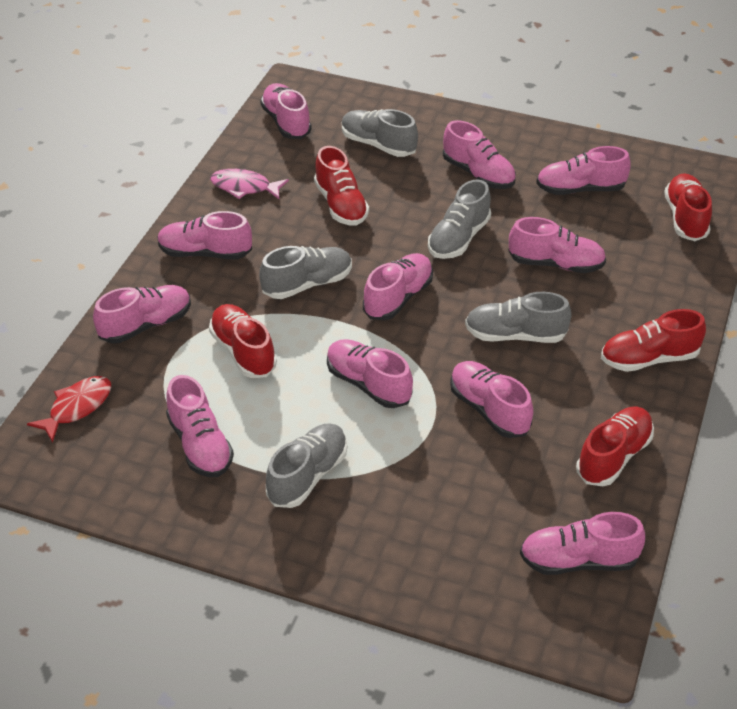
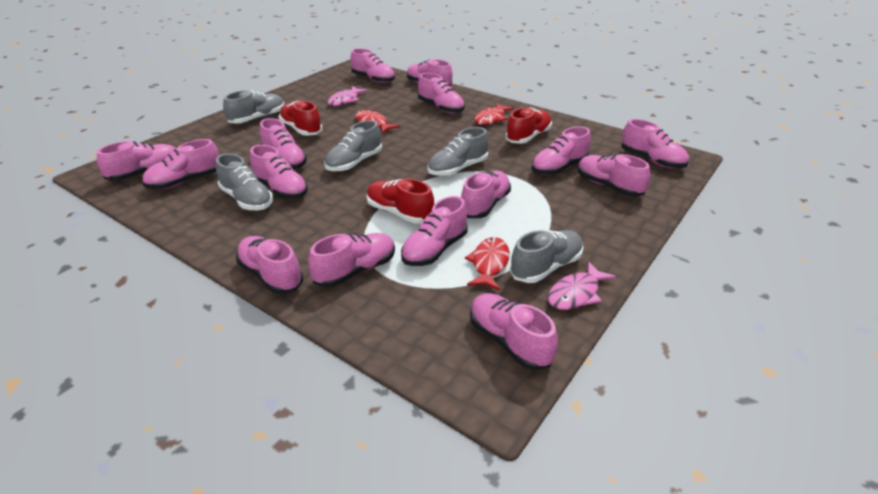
pink fish: [210,169,289,200] = 1 -> [328,86,368,106] [548,262,616,310] = 2
pink shoe: [93,285,191,343] [157,211,252,260] [166,375,234,477] [260,83,312,139] [327,339,413,408] [363,253,433,320] [443,120,516,189] [450,361,533,438] [508,217,606,273] [520,512,645,575] [536,146,630,195] = 11 -> [97,141,177,181] [142,139,219,189] [236,236,303,294] [250,145,308,199] [260,118,307,169] [308,233,395,287] [351,48,395,83] [401,196,468,266] [407,59,452,87] [418,73,465,113] [461,171,511,218] [470,293,558,370] [532,127,591,175] [578,154,650,197] [622,119,689,168] = 15
red fish: [27,376,111,443] = 1 -> [355,110,400,134] [465,237,510,291] [475,103,514,125] = 3
red shoe: [209,304,277,378] [314,146,369,226] [576,407,654,486] [601,309,706,372] [664,173,712,241] = 5 -> [279,101,323,136] [367,179,434,224] [506,107,552,144] = 3

